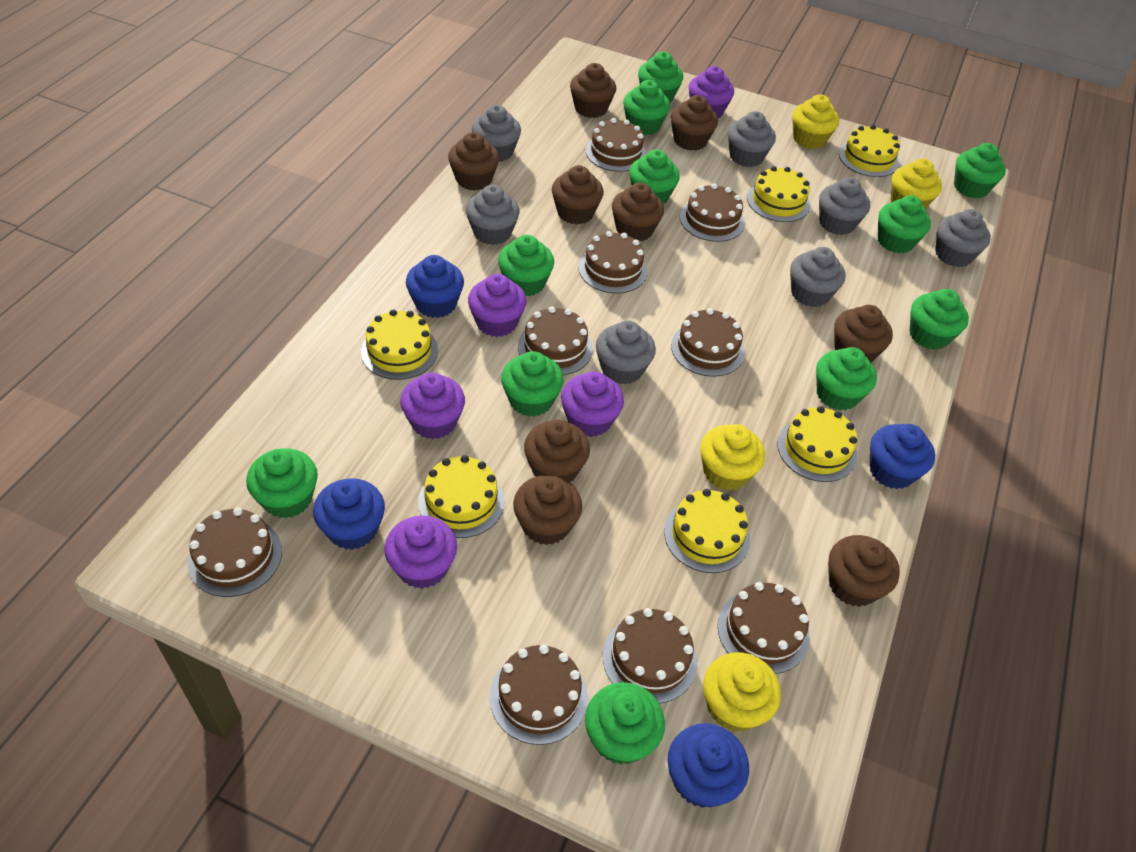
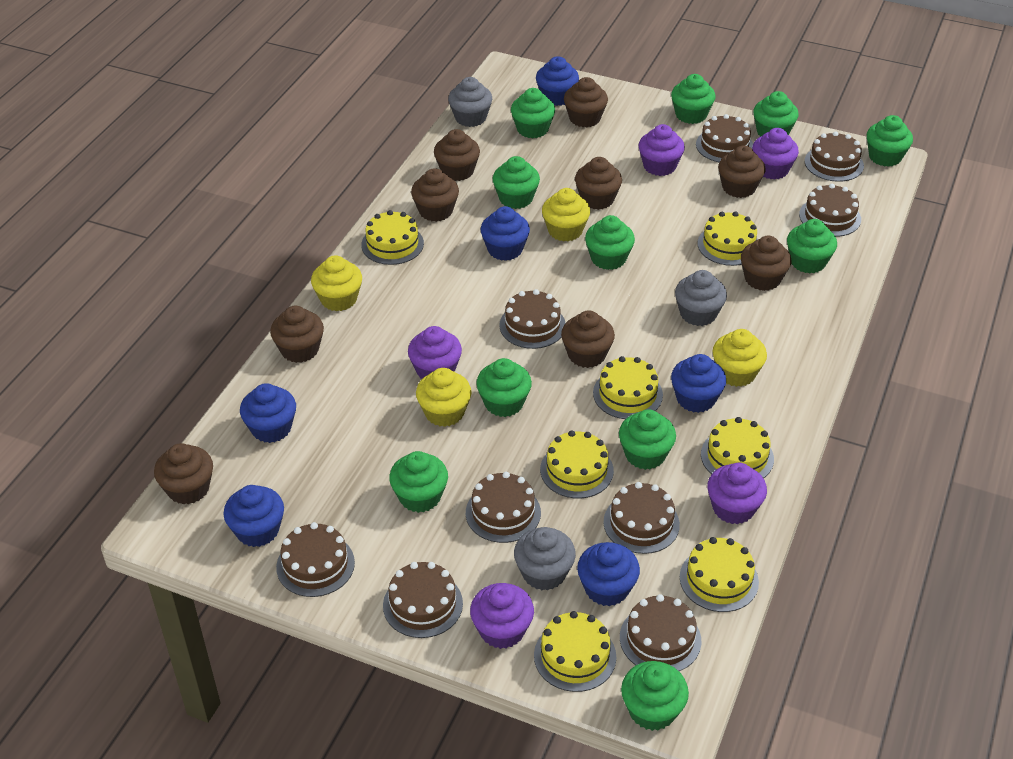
blue cupcake: [313,478,385,550] [406,255,464,318] [668,723,749,808] [870,424,935,489] = 4 -> [223,485,284,547] [240,383,296,443] [480,206,530,261] [536,56,579,106] [577,542,640,606] [671,354,726,413] = 6
grey cupcake: [466,185,520,245] [472,105,521,162] [596,321,656,385] [728,111,776,167] [790,247,845,307] [819,177,870,235] [935,209,991,267] = 7 -> [448,77,492,127] [514,527,576,591] [675,270,727,326] = 3
yellow cake: [361,310,438,380] [418,455,504,538] [664,489,750,573] [747,166,810,222] [777,406,857,482] [839,125,900,177] = 6 -> [361,210,424,265] [534,611,616,692] [540,430,614,498] [593,356,663,419] [680,537,759,612] [698,211,758,266] [701,417,774,478] = 7

